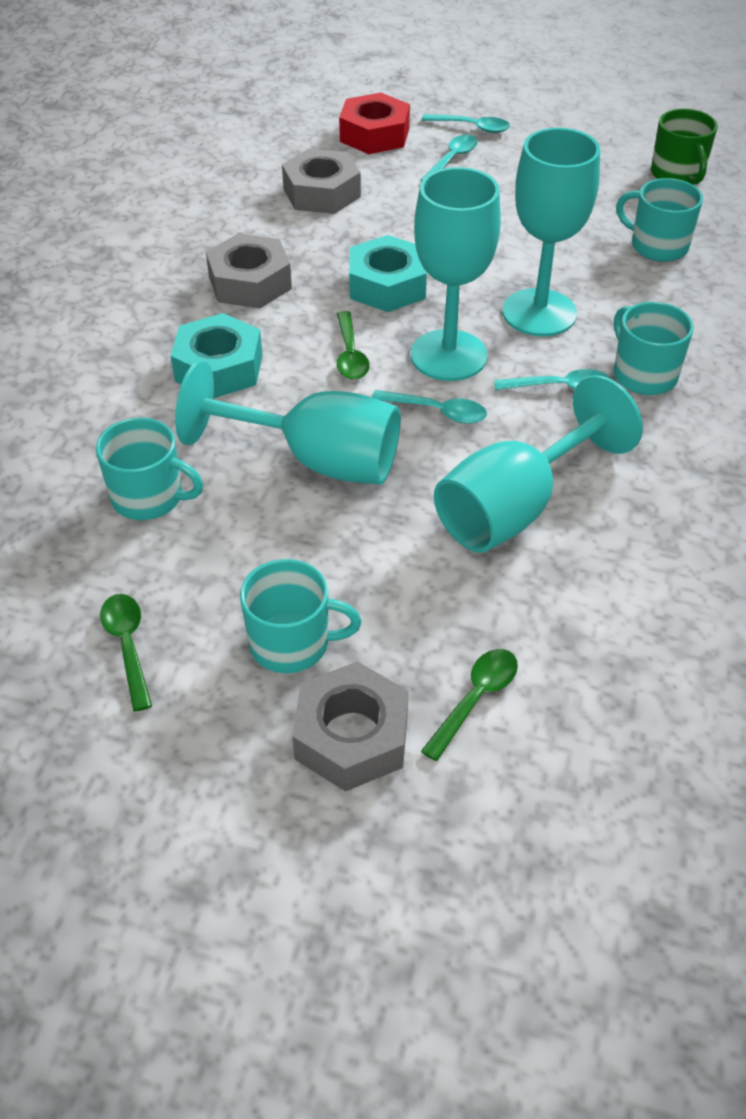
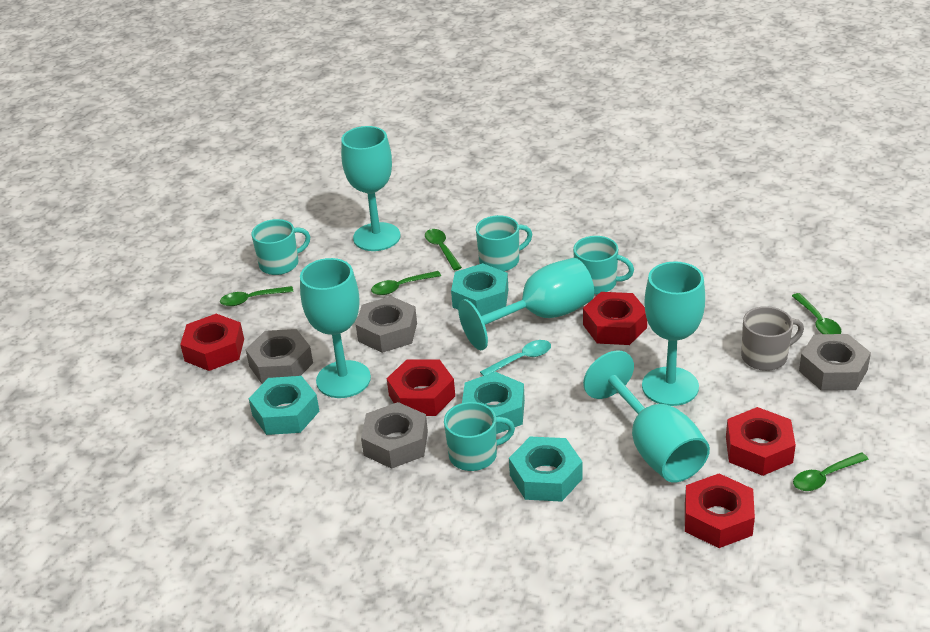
green mug: [651,109,718,185] = 1 -> none = 0
green spoon: [100,594,152,712] [337,311,370,380] [421,649,518,761] = 3 -> [220,286,293,306] [371,271,441,295] [425,229,462,270] [792,293,841,334] [793,452,869,491] = 5
grey mug: none = 0 -> [741,306,804,371] = 1
grey nut: [206,234,292,308] [282,149,361,214] [292,661,408,792] = 3 -> [245,329,313,384] [356,296,417,353] [361,402,428,469] [799,334,871,391] = 4
red nut: [339,92,410,154] = 1 -> [180,314,244,371] [387,359,455,416] [583,292,647,345] [685,473,755,548] [726,407,796,476] = 5
turquoise goblet: [175,361,401,485] [411,167,501,381] [434,375,643,553] [503,128,600,336] = 4 -> [300,258,371,398] [341,126,400,251] [458,258,594,350] [583,350,710,483] [642,261,705,406] = 5
turquoise nut: [171,313,262,399] [349,235,427,312] = 2 -> [248,376,319,435] [451,263,508,316] [462,372,525,434] [509,437,582,502] = 4
turquoise spoon: [372,390,487,424] [421,114,510,133] [421,135,478,181] [494,369,610,390] = 4 -> [480,340,551,376] = 1

